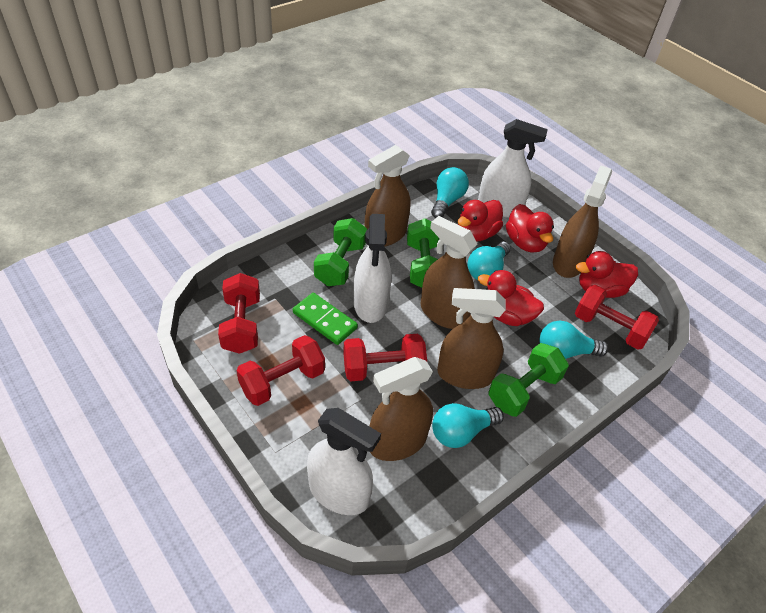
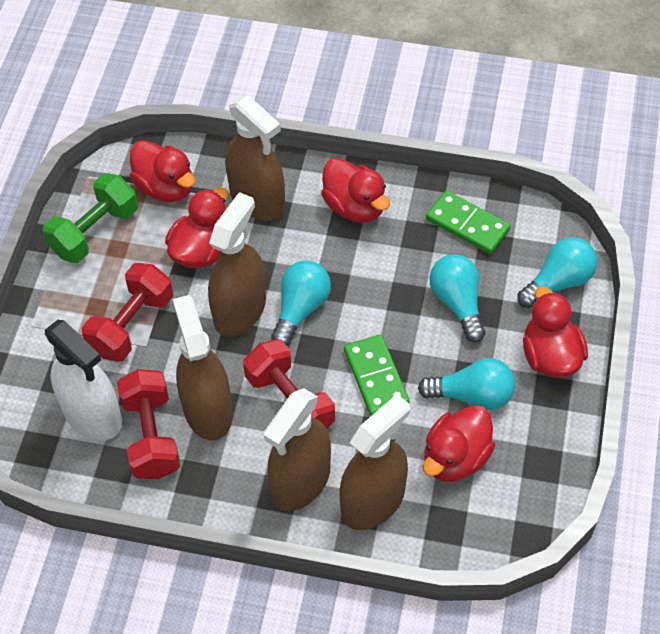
green domino: [293,293,358,345] = 1 -> [344,335,410,416] [426,191,511,254] = 2
green dumbbell: [314,218,367,286] [407,218,440,288] [488,343,569,417] = 3 -> [43,173,138,263] = 1
red duck: [458,200,503,241] [478,270,544,326] [506,204,554,253] [576,251,638,298] = 4 -> [130,140,196,202] [165,187,229,268] [321,158,390,223] [423,405,495,482] [523,286,588,378] = 5
red dumbbell: [218,273,260,354] [236,335,325,406] [343,334,427,381] [575,285,659,350] = 4 -> [82,263,173,362] [117,369,180,479] [243,339,335,429] = 3
white spray bottle: [307,408,381,515] [354,214,391,323] [478,119,548,217] = 3 -> [45,320,122,441] = 1

